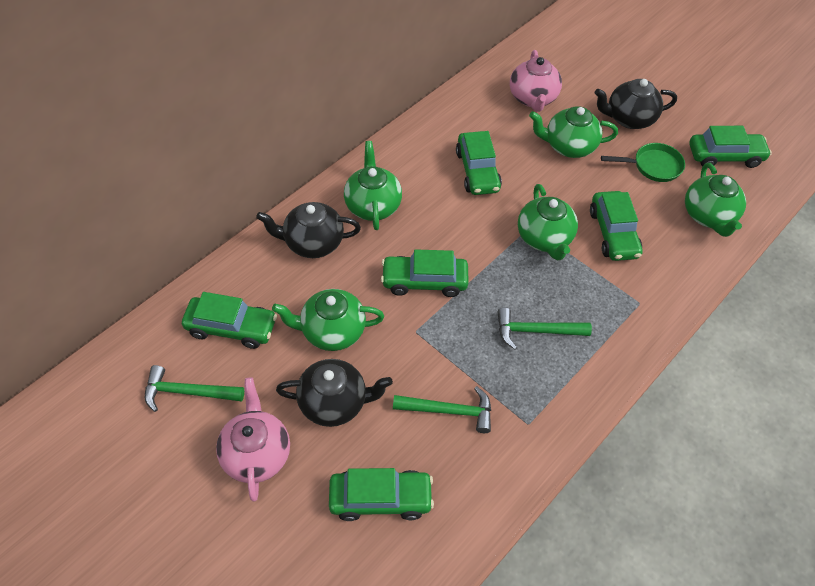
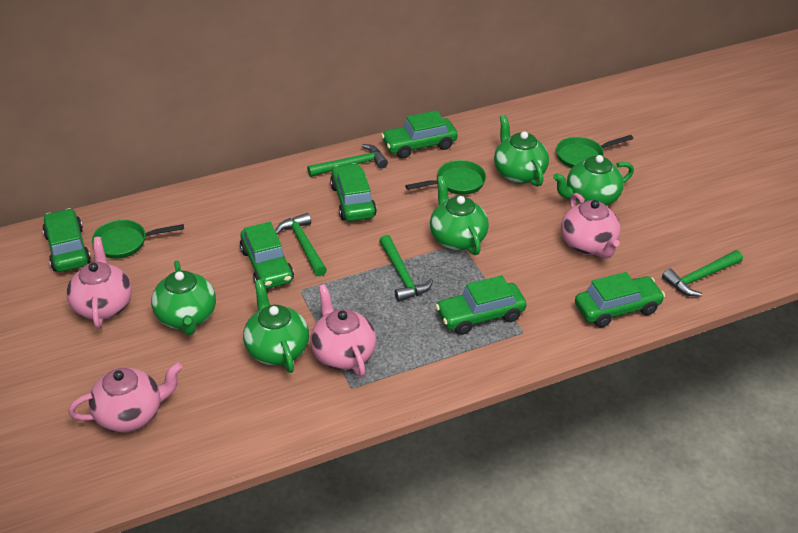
black teapot: [256,202,361,258] [276,359,393,427] [594,79,677,129] = 3 -> none = 0
green hammer: [145,365,244,412] [393,386,491,433] [497,308,592,349] = 3 -> [275,213,327,276] [307,144,388,177] [379,235,433,302] [662,250,743,296] = 4
green pan: [601,143,685,182] = 1 -> [92,220,184,259] [405,160,486,195] [556,135,633,168] = 3
pink teapot: [216,377,290,502] [510,50,562,112] = 2 -> [67,237,132,328] [68,362,183,433] [310,284,376,377] [561,193,621,259] = 4

